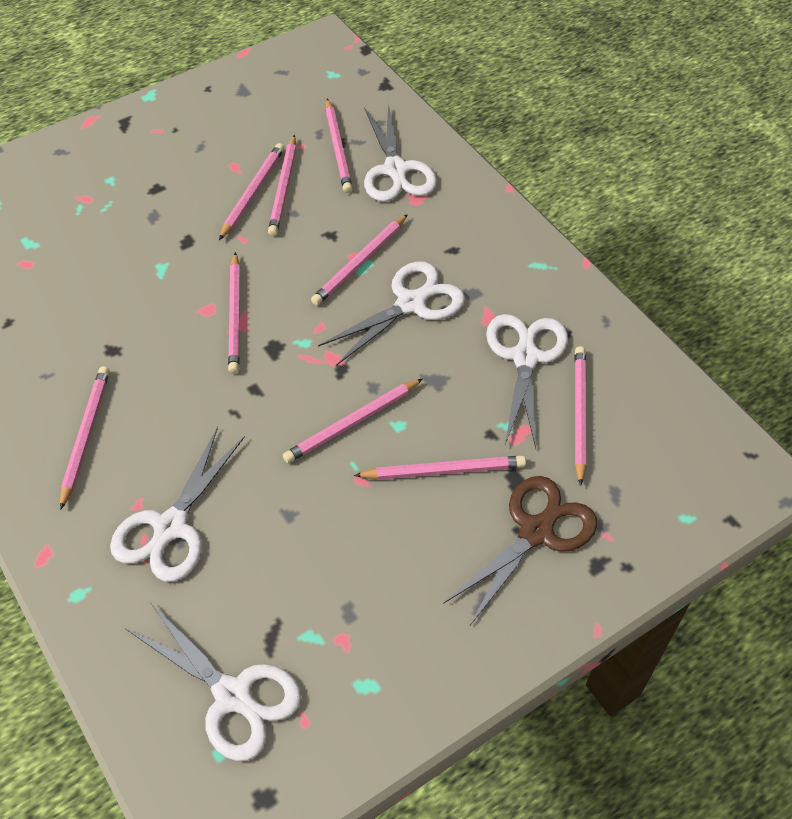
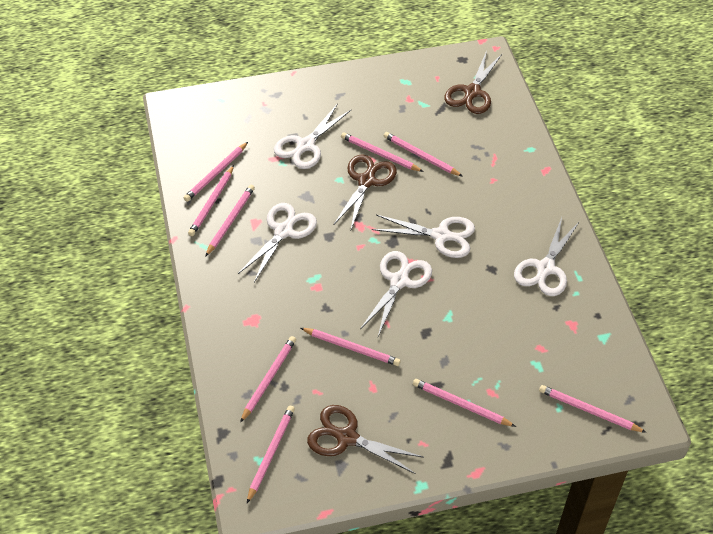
brown scissors: [443,476,597,627] = 1 -> [307,405,423,474] [333,155,397,229] [444,51,502,114] = 3
pink pencil: [60,366,110,510] [219,143,285,240] [228,252,240,374] [268,134,296,236] [283,378,423,463] [311,214,408,306] [325,98,353,193] [354,456,526,480] [575,346,586,486] = 9 -> [183,142,248,202] [188,165,234,236] [205,185,255,257] [240,336,296,423] [247,406,295,503] [301,328,401,366] [341,132,424,172] [384,132,463,177] [413,379,516,427] [539,385,647,433] = 10

